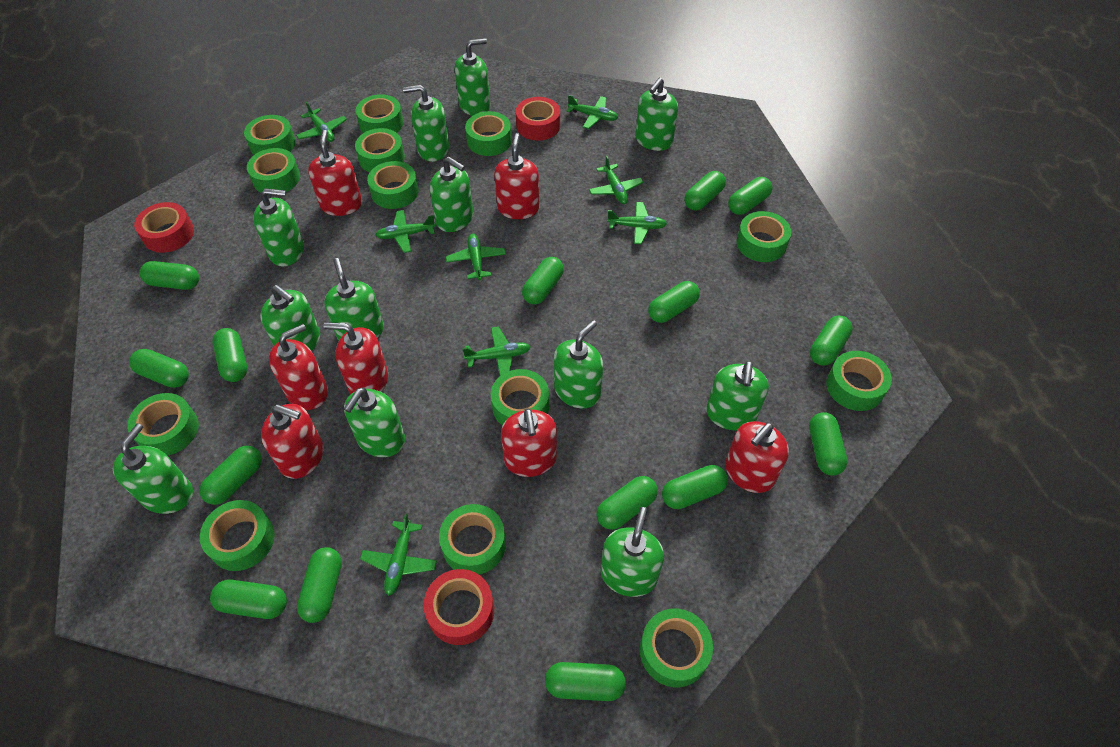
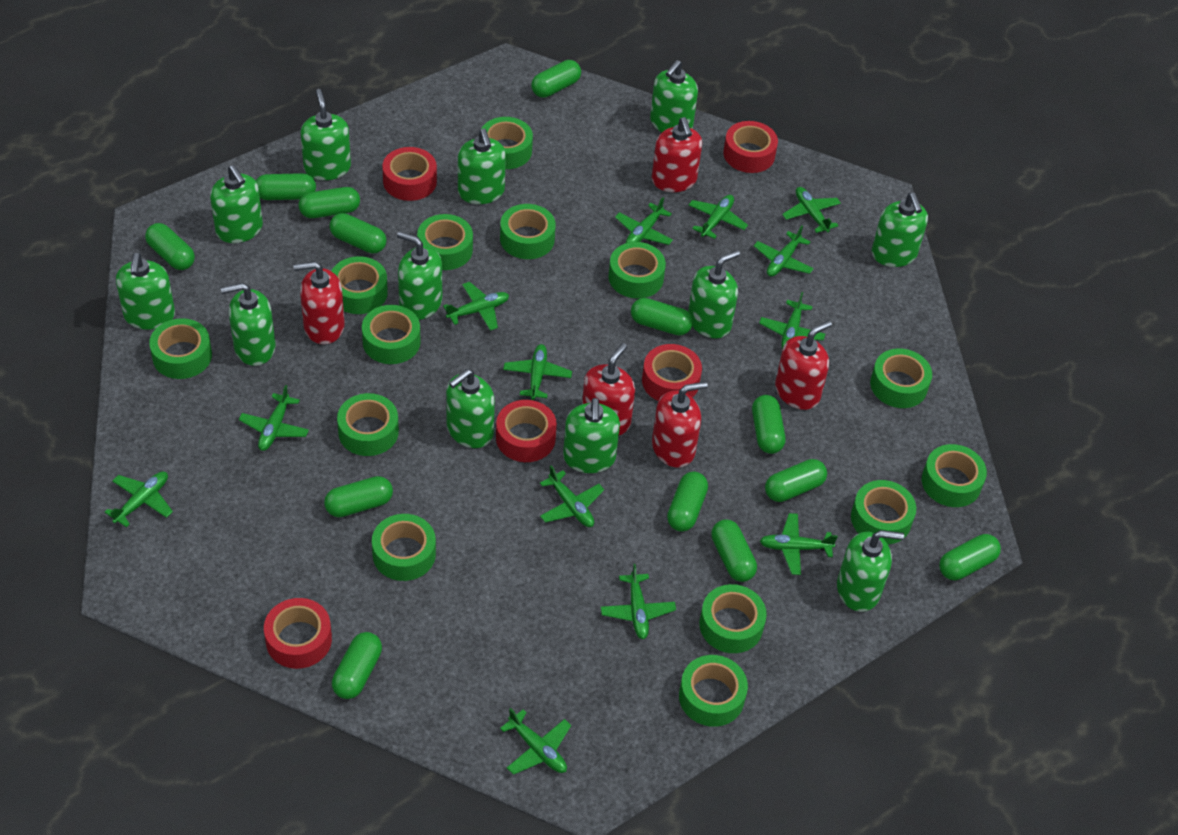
green capsule: [129,349,189,388] [139,261,199,290] [199,446,262,505] [210,579,287,619] [212,328,247,382] [297,547,342,623] [522,257,564,304] [545,662,626,701] [596,476,658,530] [648,281,700,323] [662,465,728,509] [684,171,726,211] [728,177,773,215] [809,412,848,475] [810,316,853,366] = 15 -> [145,223,195,270] [256,173,316,200] [299,187,360,218] [324,476,393,517] [329,213,387,253] [332,632,382,699] [531,60,581,98] [631,298,693,336] [667,472,708,532] [711,519,757,582] [752,395,785,454] [765,459,827,502] [939,534,1001,580] = 13
green plane: [296,102,347,142] [360,514,437,596] [375,210,436,253] [446,233,506,280] [462,326,530,376] [567,95,618,129] [589,156,643,204] [607,202,667,244] = 8 -> [105,471,173,528] [239,385,309,451] [443,282,509,331] [500,708,571,775] [503,344,572,400] [540,466,604,527] [601,564,676,639] [615,197,673,245] [689,195,748,239] [754,226,814,277] [759,292,825,349] [760,513,838,575] [782,187,841,233] = 13
green tape: [127,393,199,456] [200,500,275,571] [244,115,296,155] [247,148,300,193] [355,128,405,172] [356,94,403,133] [367,161,419,209] [439,504,506,575] [465,111,512,156] [490,369,549,425] [640,608,713,687] [737,211,791,262] [826,351,892,411] = 13 -> [149,318,212,379] [332,256,388,314] [337,393,399,456] [362,305,421,364] [372,514,436,581] [417,214,473,270] [481,117,533,169] [500,204,556,259] [608,242,666,299] [679,655,748,727] [699,584,767,653] [851,480,916,545] [870,348,932,408] [922,444,987,507] = 14
red soap dispenser: [261,404,323,479] [269,324,328,410] [308,130,362,216] [323,322,388,394] [494,133,540,219] [501,408,557,477] [725,421,789,493] = 7 -> [293,261,345,344] [582,343,635,435] [652,117,702,192] [652,381,708,468] [775,320,832,410] = 5
red tape: [134,202,194,253] [424,569,494,645] [516,97,560,140] = 3 -> [264,598,332,669] [382,147,437,201] [496,400,557,462] [642,344,702,401] [723,121,778,173] = 5

